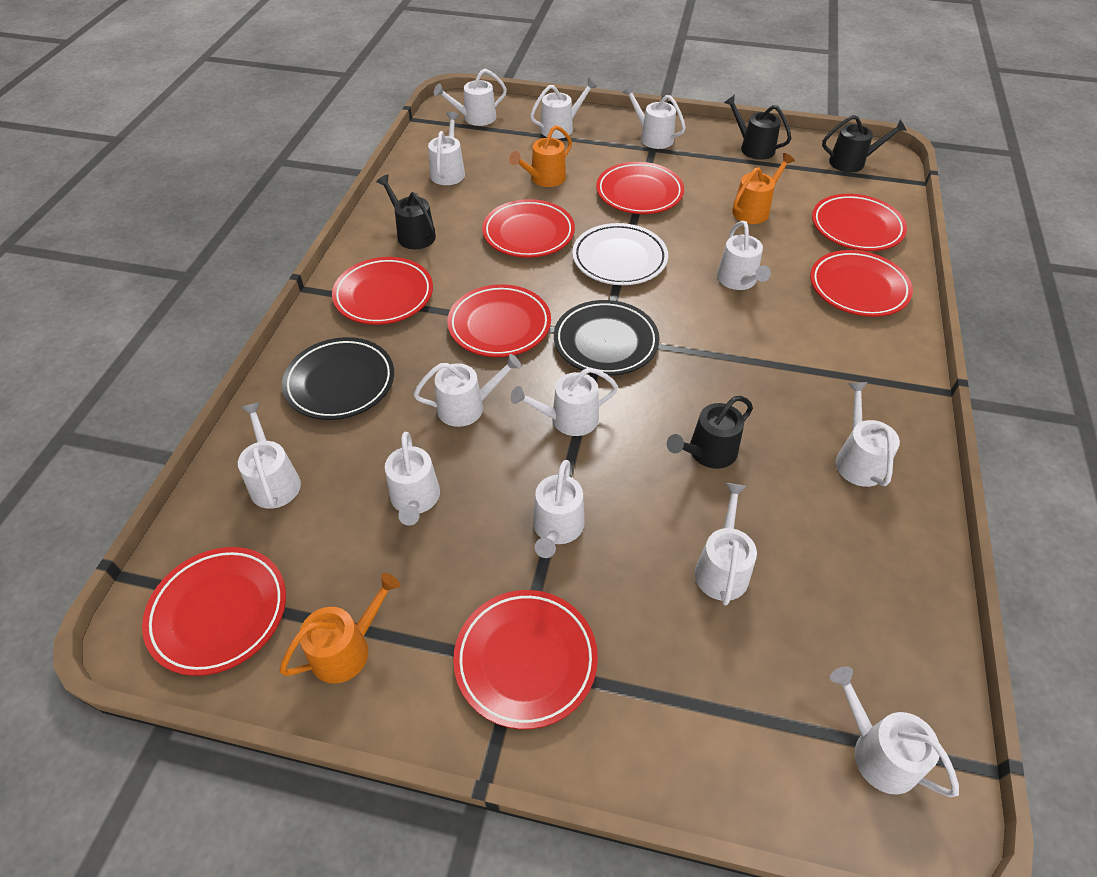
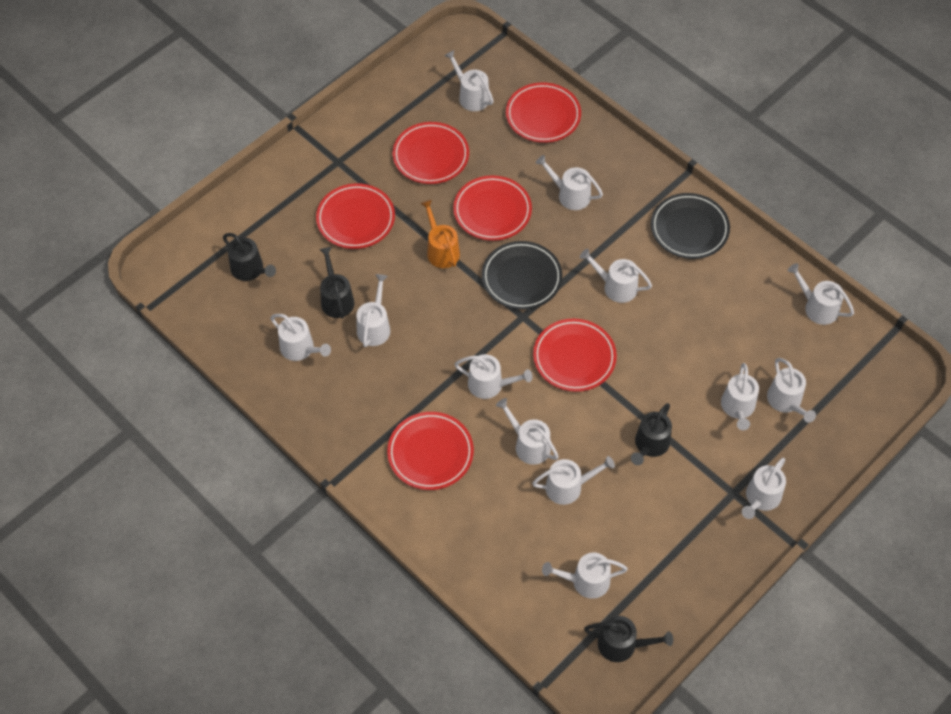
orange watering can: [279,573,400,684] [509,125,572,187] [732,153,795,224] = 3 -> [420,200,460,268] = 1
red plate: [142,547,286,676] [332,257,433,325] [447,284,551,357] [453,590,598,729] [482,199,575,258] [596,162,684,214] [810,250,913,317] [812,194,907,251] = 8 -> [316,183,395,249] [387,412,474,490] [392,122,469,184] [453,176,532,241] [506,82,581,143] [533,319,617,392] = 6
white plate: [572,223,668,285] = 1 -> none = 0

